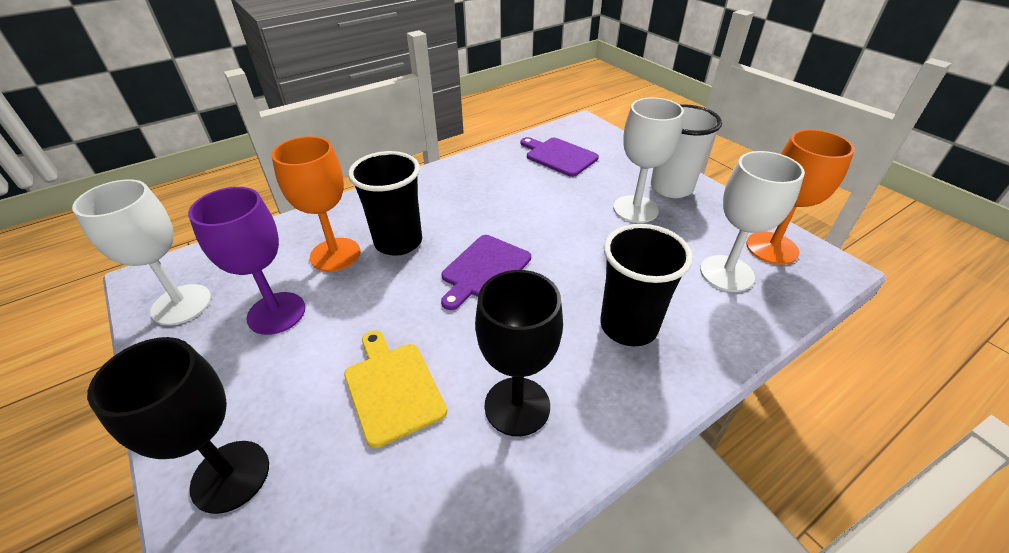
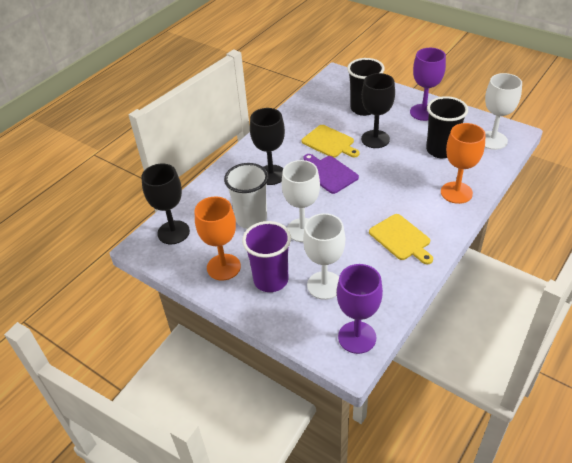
black goblet: [87,337,269,514] [475,270,563,436] = 2 -> [141,163,190,244] [250,108,285,185] [361,73,395,148] = 3
purple cup: none = 0 -> [242,221,291,292] = 1
purple cutting board: [441,235,531,310] [521,137,599,177] = 2 -> [303,154,359,194] = 1
purple goblet: [188,187,305,335] = 1 -> [337,264,383,354] [410,48,446,121] = 2
yellow cutting board: [344,330,447,448] = 1 -> [302,125,359,158] [369,214,433,264] = 2

